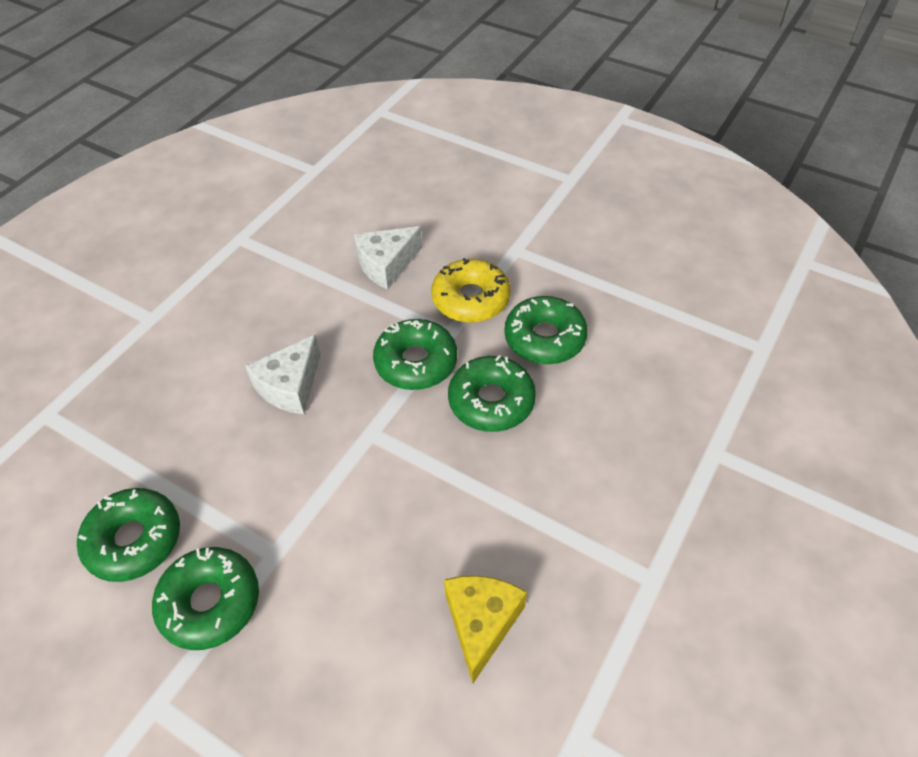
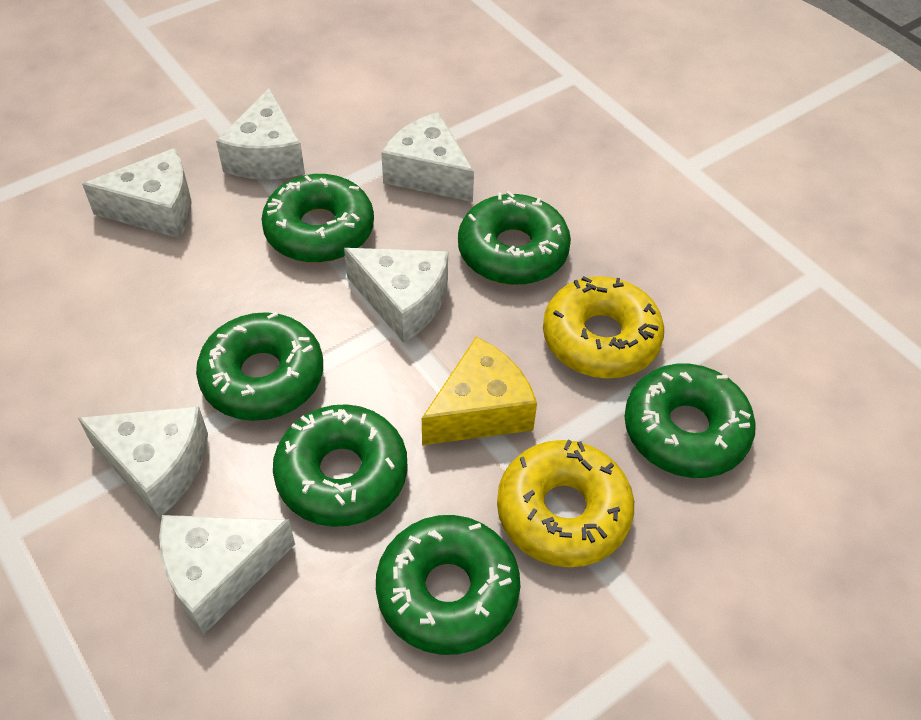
green donut: [77,488,180,582] [152,547,259,650] [373,319,457,390] [448,355,536,432] [504,296,588,365] = 5 -> [196,312,323,421] [261,174,374,263] [273,404,408,527] [376,515,520,655] [458,191,571,285] [624,364,756,478] = 6
white cheese: [245,335,321,414] [354,226,422,290] = 2 -> [78,406,208,519] [82,148,191,239] [159,515,295,635] [216,87,305,180] [344,248,448,343] [381,112,474,202] = 6
yellow donut: [431,258,510,323] = 1 -> [497,440,634,567] [543,276,664,378] = 2

